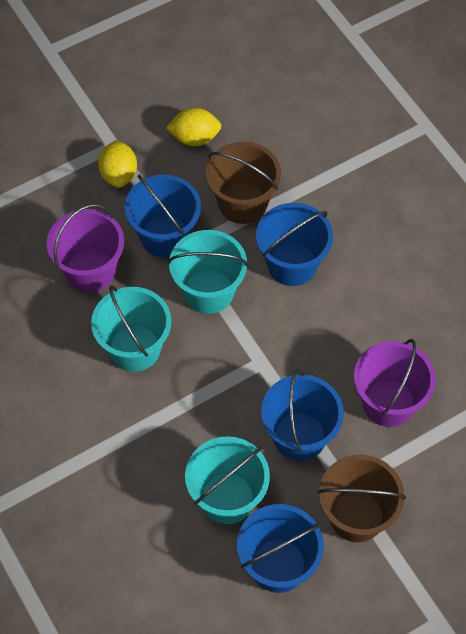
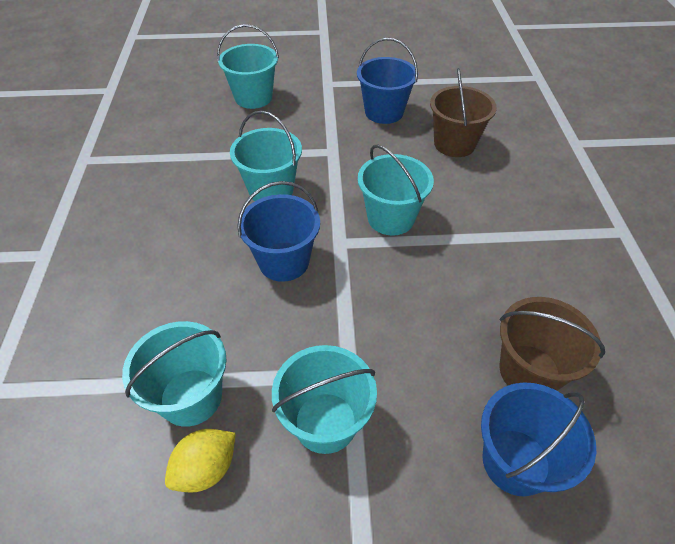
blue bucket: [124,174,201,257] [237,504,324,593] [256,203,333,286] [261,369,344,461] = 4 -> [237,181,320,282] [357,38,418,124] [481,382,596,496] = 3
purple bucket: [46,204,124,293] [354,339,436,427] = 2 -> none = 0
turquoise bucket: [91,285,171,372] [168,230,249,314] [185,436,270,524] = 3 -> [122,321,227,427] [217,24,279,109] [230,110,302,201] [272,345,377,454] [358,145,434,235] = 5
yellow lemon: [98,140,137,188] [166,108,221,146] = 2 -> [165,429,236,493] = 1

